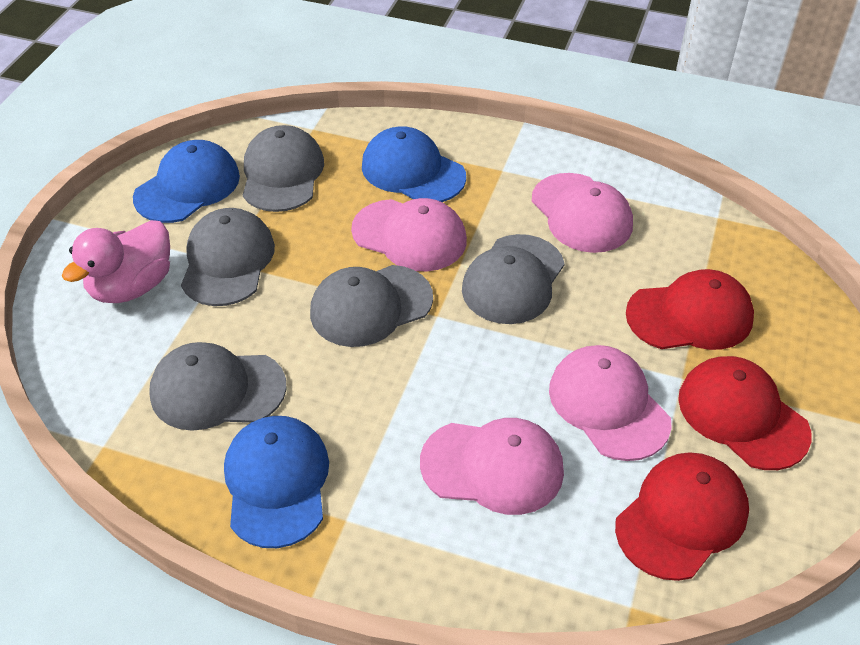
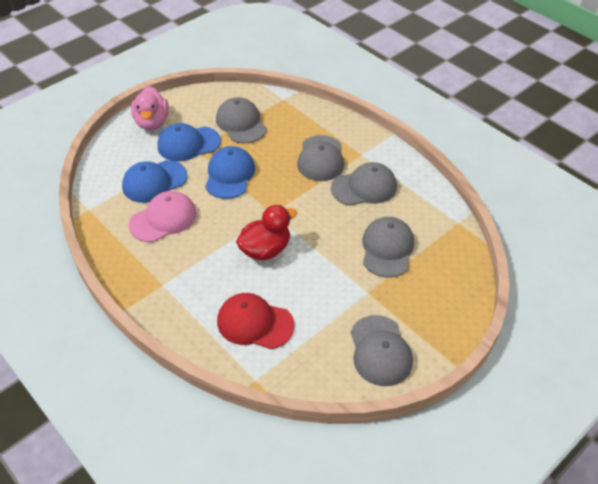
pink cap: [351,198,467,271] [420,418,564,515] [532,173,633,253] [549,345,672,461] = 4 -> [129,191,197,242] = 1
red cap: [615,452,749,581] [626,269,754,350] [678,356,812,470] = 3 -> [217,293,295,349] = 1
red duck: none = 0 -> [236,205,297,260] = 1

